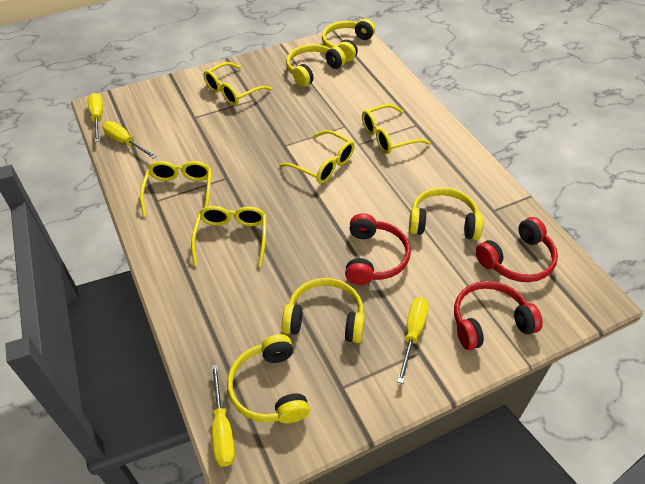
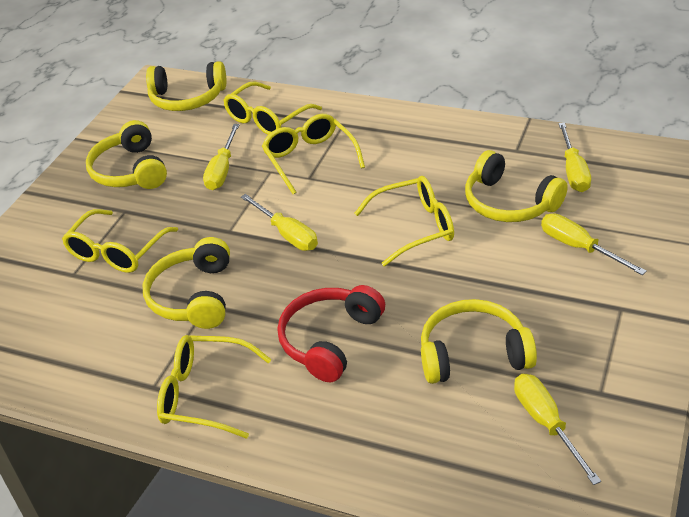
red headphones: [345,213,411,285] [454,281,543,350] [475,217,558,282] = 3 -> [278,285,385,382] = 1
yellow screwdriver: [88,93,103,142] [102,121,157,159] [211,364,235,467] [397,298,429,384] = 4 -> [203,124,240,190] [241,194,318,251] [514,374,601,485] [541,213,647,275] [559,123,591,192] = 5

